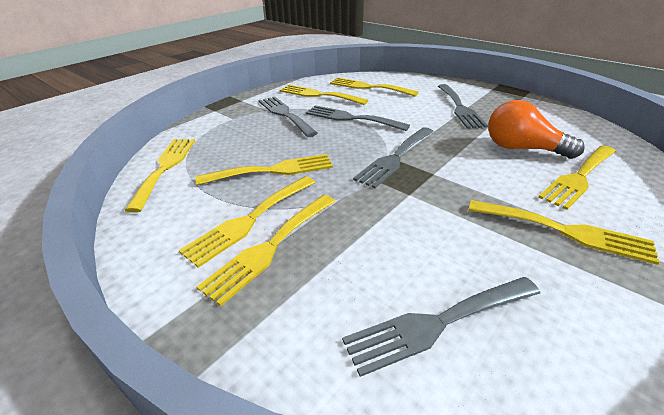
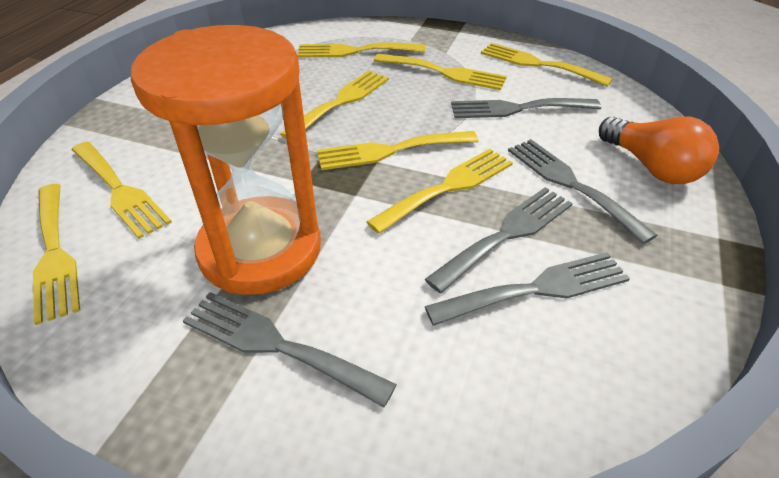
orange hourglass: none = 0 -> [131,25,321,295] = 1

